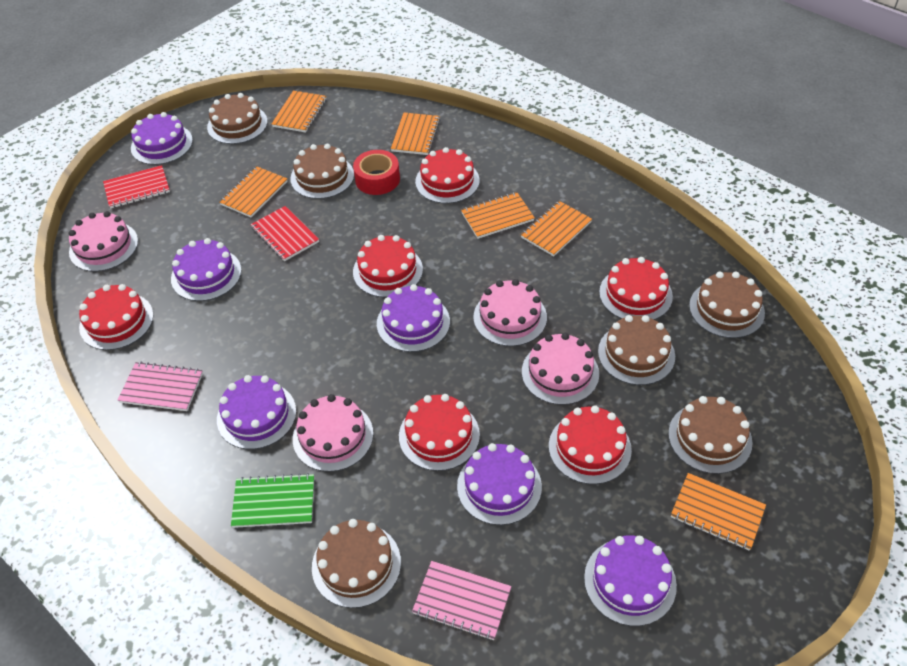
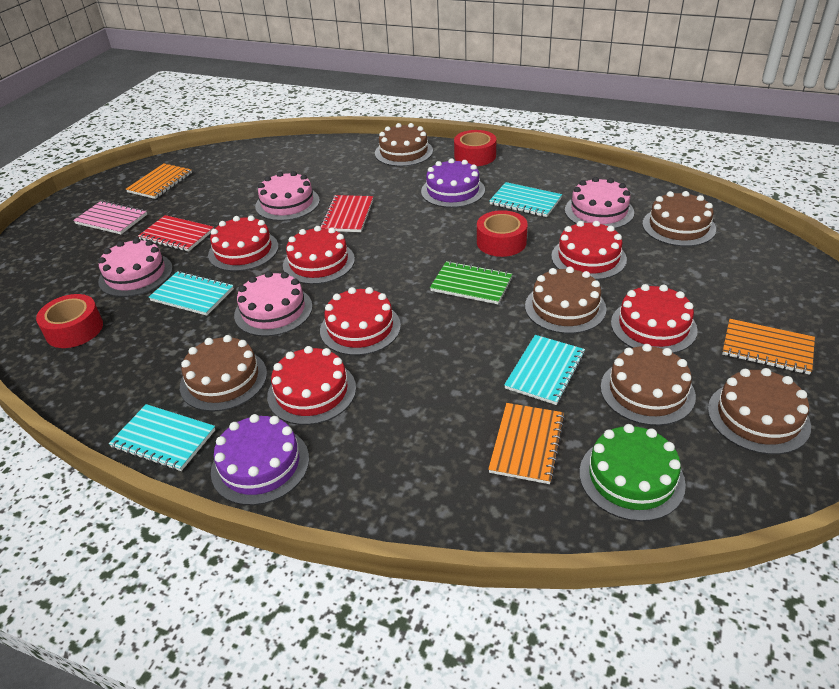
green cake: none = 0 -> [579,424,686,521] = 1
orange notebook: [219,166,288,218] [272,91,326,132] [391,113,440,155] [461,192,535,239] [521,201,592,256] [671,473,766,551] = 6 -> [126,163,192,199] [488,403,565,484] [722,319,815,375] = 3
pink notebook: [118,362,203,411] [412,561,511,640] = 2 -> [73,200,147,234] = 1
purple cake: [131,112,193,165] [171,238,241,301] [217,375,296,449] [377,284,450,352] [457,443,542,525] [584,536,677,626] = 6 -> [211,414,309,505] [421,158,485,208] = 2
red tape: [353,150,400,195] = 1 -> [36,294,103,348] [454,130,496,166] [477,210,528,257] = 3
turquoise notebook: none = 0 -> [109,404,215,471] [149,271,234,316] [489,182,562,217] [504,335,585,405] = 4

